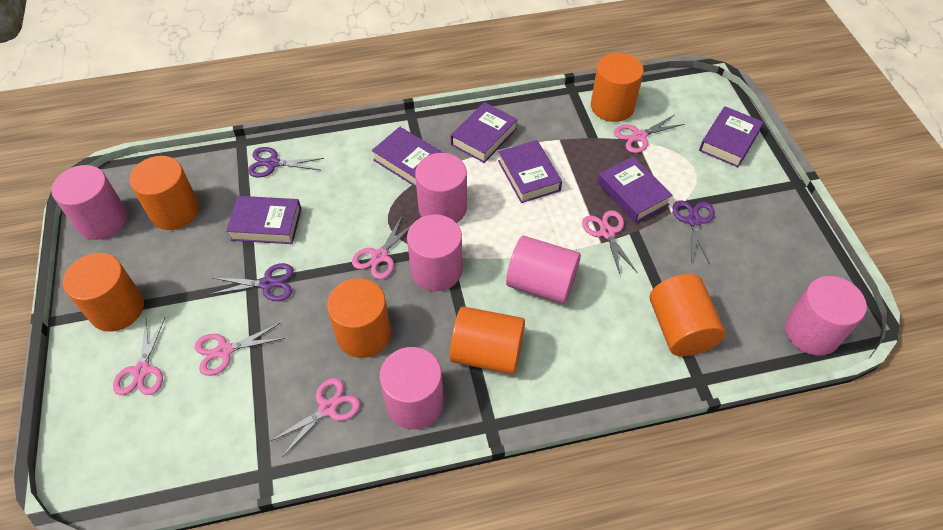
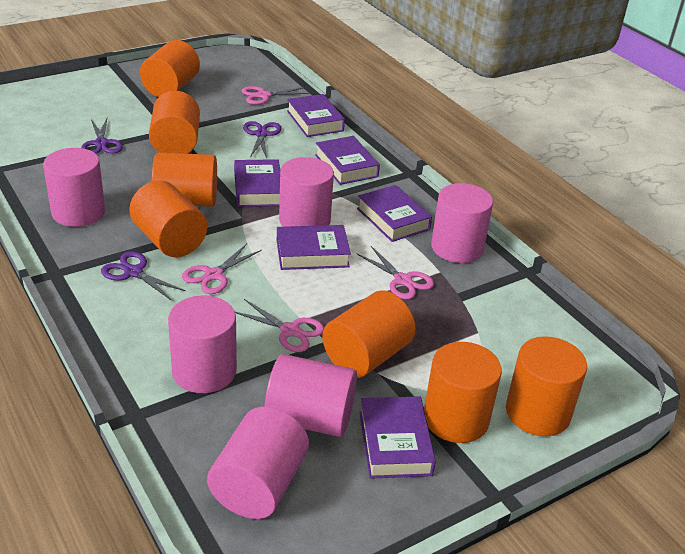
orange cylinder: [63,253,144,331] [129,156,199,230] [327,278,391,358] [450,306,525,375] [591,53,644,122] [650,274,726,356] = 6 -> [129,180,207,257] [140,40,200,97] [149,91,200,154] [152,153,217,207] [322,290,416,378] [424,342,502,443] [506,337,587,436] = 7
pink scissors: [113,318,165,395] [195,323,285,376] [269,378,360,457] [352,216,411,279] [582,210,637,274] [614,115,684,153] = 6 -> [182,244,262,294] [235,299,324,352] [242,86,310,105] [356,246,434,300] = 4

